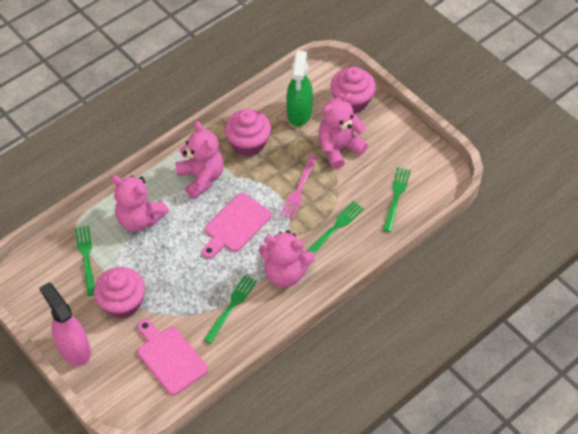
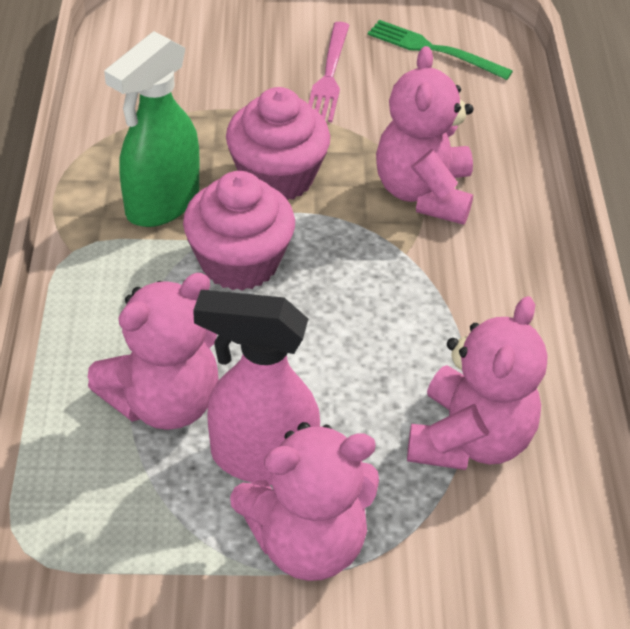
green fork: [75,226,95,296] [204,275,257,344] [307,201,364,254] [383,167,411,232] = 4 -> [368,20,513,80] = 1
pink cupcake: [94,267,145,319] [225,109,271,156] [331,67,376,113] = 3 -> [183,171,295,291] [226,87,330,200] = 2
pink cutting board: [137,319,208,395] [202,193,272,259] = 2 -> none = 0

